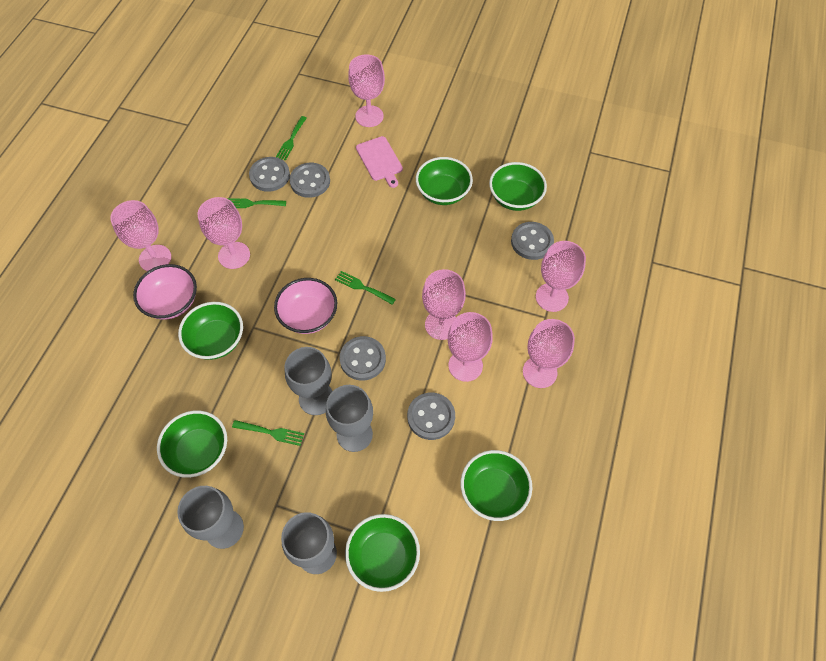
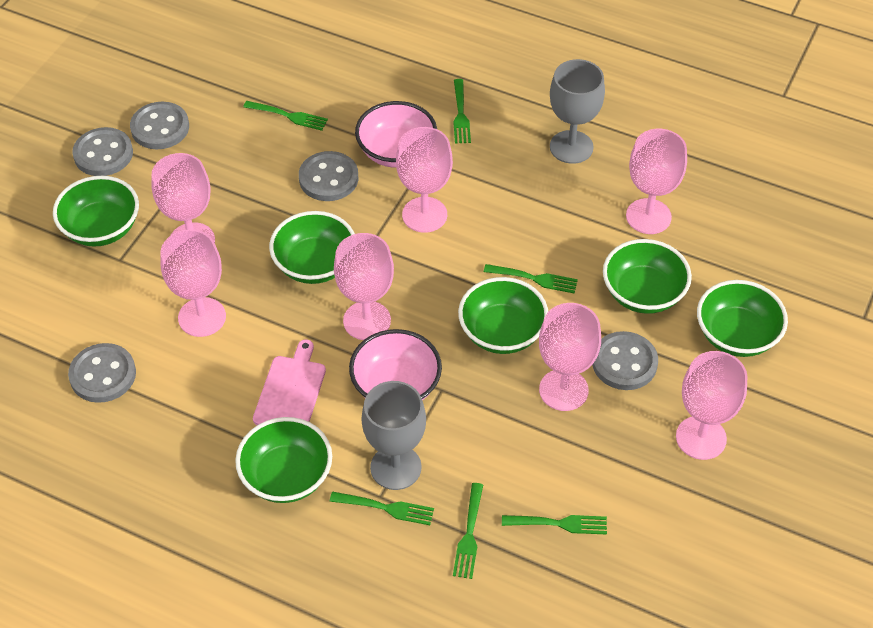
green fork: [227,198,286,208] [232,420,304,446] [276,116,307,160] [335,271,396,305] = 4 -> [243,101,328,131] [330,491,434,525] [453,79,471,143] [453,483,483,579] [484,264,578,293] [502,515,607,535] = 6
grey goblet: [177,486,244,549] [281,512,337,574] [284,347,332,415] [326,385,373,452] = 4 -> [362,381,426,490] [550,59,605,164] = 2

